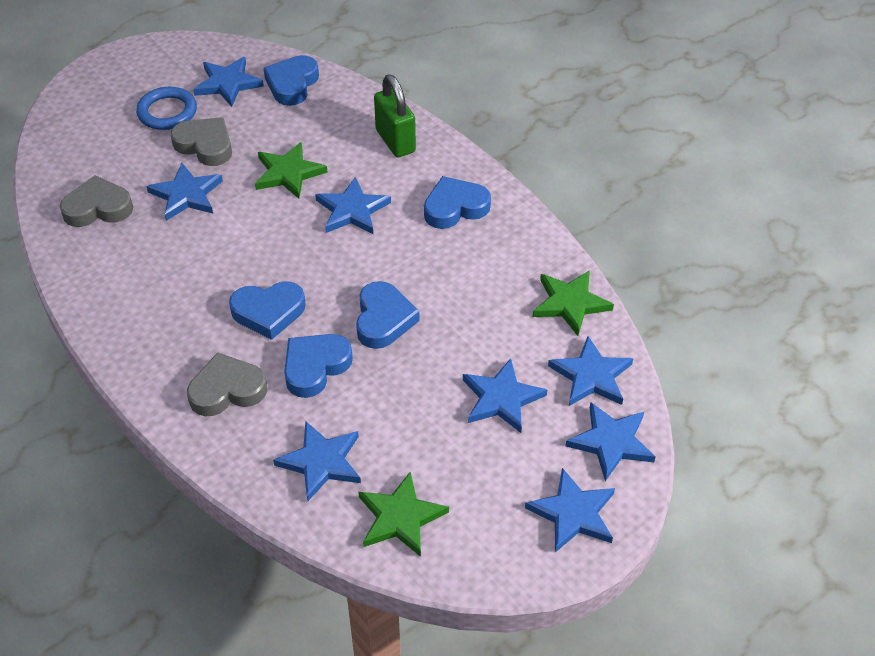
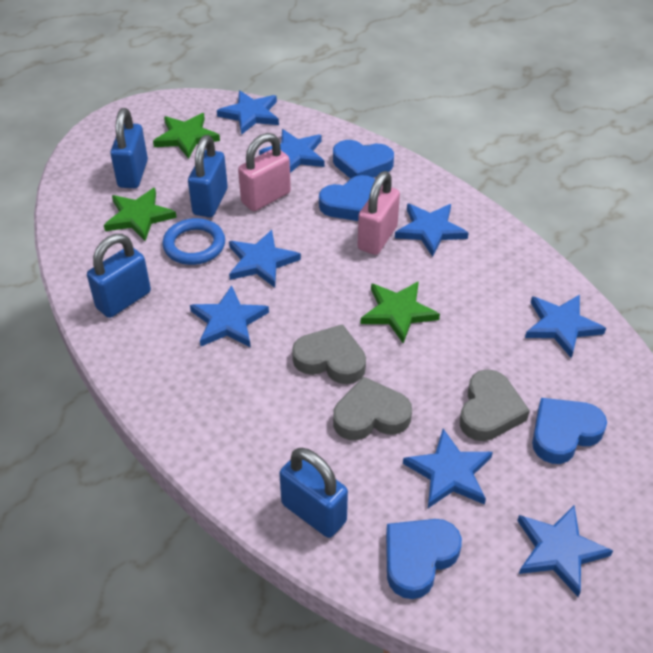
blue heart: [229,281,305,340] [263,55,319,106] [284,334,353,398] [356,281,420,349] [424,176,491,229] = 5 -> [319,175,375,221] [333,140,394,179] [386,519,462,599] [532,398,607,464] = 4
blue padlock: none = 0 -> [87,234,151,318] [110,108,148,188] [188,135,228,217] [279,448,348,538] = 4
green padlock: [374,74,416,157] = 1 -> none = 0
pink padlock: none = 0 -> [238,133,291,211] [357,171,400,255] = 2

